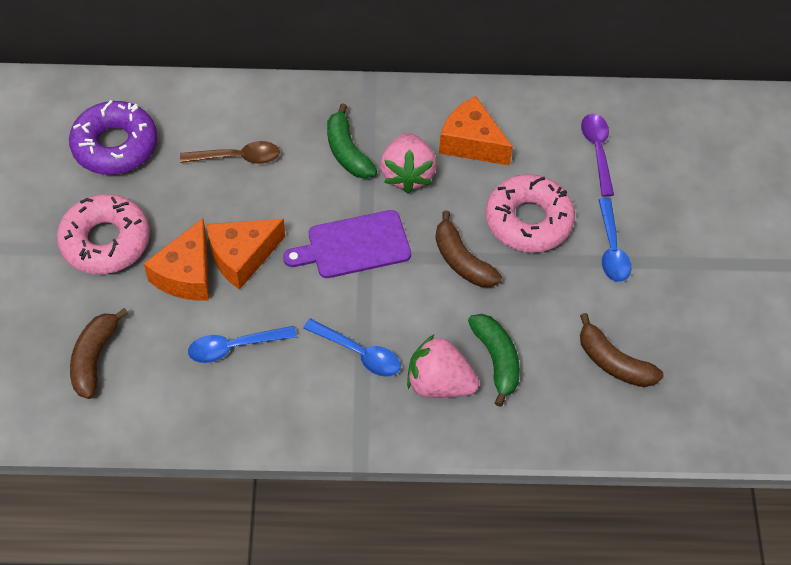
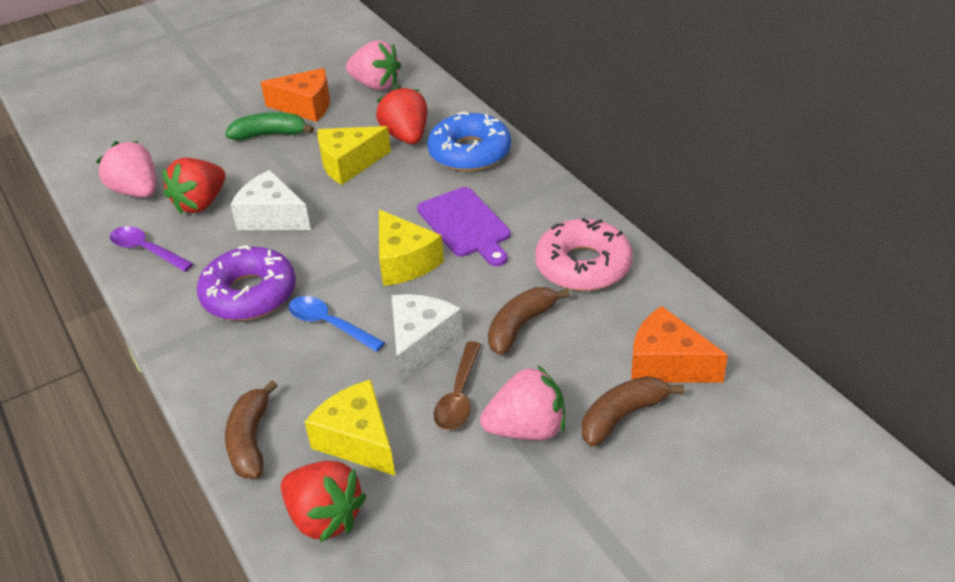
blue donut: none = 0 -> [427,111,511,171] = 1
blue spoon: [188,326,297,363] [303,318,401,377] [598,198,631,282] = 3 -> [288,296,385,352] = 1
green banana: [327,103,377,179] [468,314,520,407] = 2 -> [225,112,314,140] = 1
orange cheese: [144,218,209,301] [207,219,285,290] [439,96,513,166] = 3 -> [261,68,330,122] [631,306,728,383] = 2
pink donut: [57,194,150,274] [485,174,575,253] = 2 -> [535,218,633,291] = 1
pink strawberry: [380,133,437,194] [407,334,479,398] = 2 -> [96,141,156,197] [346,40,401,90] [480,366,565,440] = 3
red strawberry: none = 0 -> [162,158,225,214] [281,461,367,542] [376,86,427,144] = 3
white cheese: none = 0 -> [230,170,311,230] [392,294,463,382] = 2
yellow cheese: none = 0 -> [305,380,395,476] [317,126,391,185] [379,210,444,286] = 3

